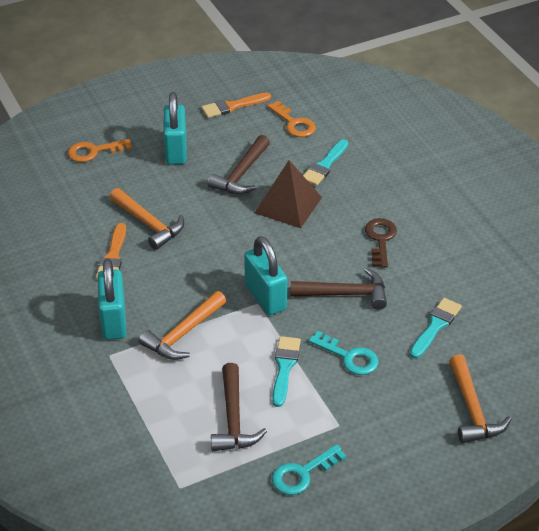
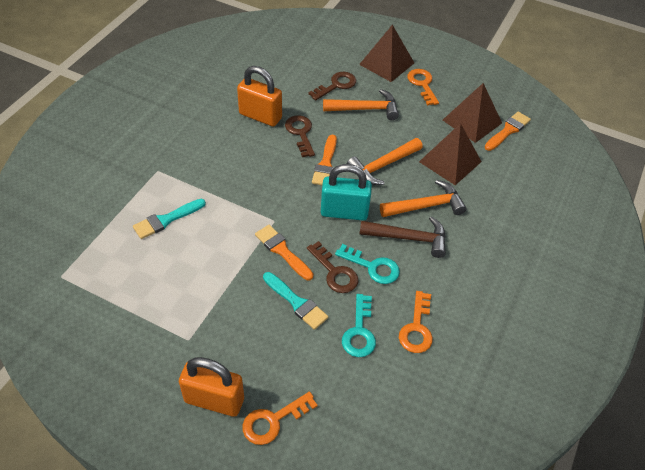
brown hammer: [207,135,270,194] [211,363,267,451] [291,268,387,310] = 3 -> [359,216,446,258] = 1
brown key: [365,218,397,267] = 1 -> [285,115,315,157] [307,241,358,293] [309,72,356,100] = 3
brown pyramid: [255,160,322,228] = 1 -> [359,25,414,82] [419,123,482,185] [443,83,502,143] = 3
orange brush: [96,223,126,280] [201,93,271,118] = 2 -> [255,225,313,280] [312,135,337,185] [485,112,531,151] = 3
orange key: [68,139,132,162] [267,101,316,137] = 2 -> [243,391,318,445] [399,291,433,353] [407,69,439,105] = 3
orange padlock: none = 0 -> [179,357,244,417] [237,66,282,127] = 2
turquoise brush: [272,336,301,407] [303,139,348,186] [410,298,462,358] = 3 -> [133,199,206,239] [263,272,328,330] = 2
turquoise padlock: [98,259,126,340] [164,92,187,165] [244,236,287,315] = 3 -> [321,164,372,220] = 1

